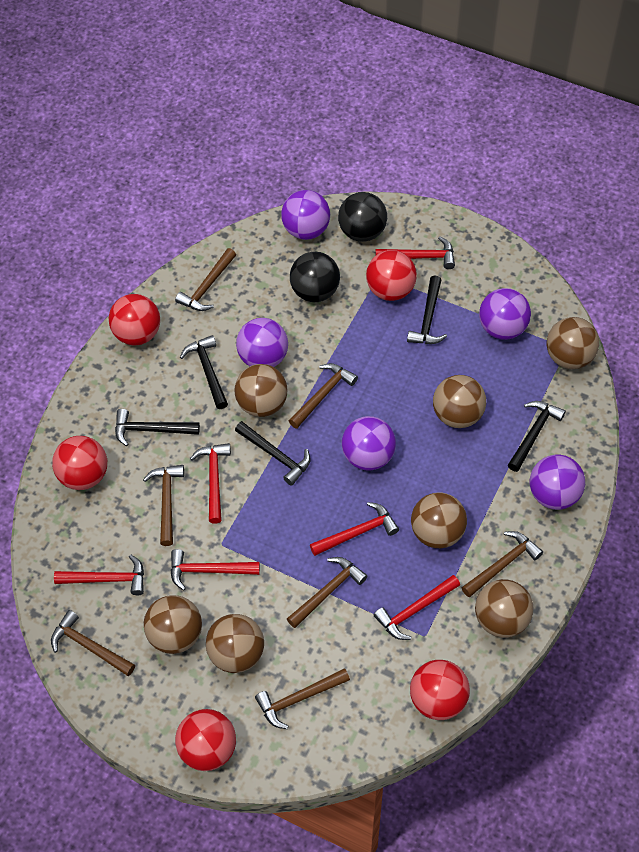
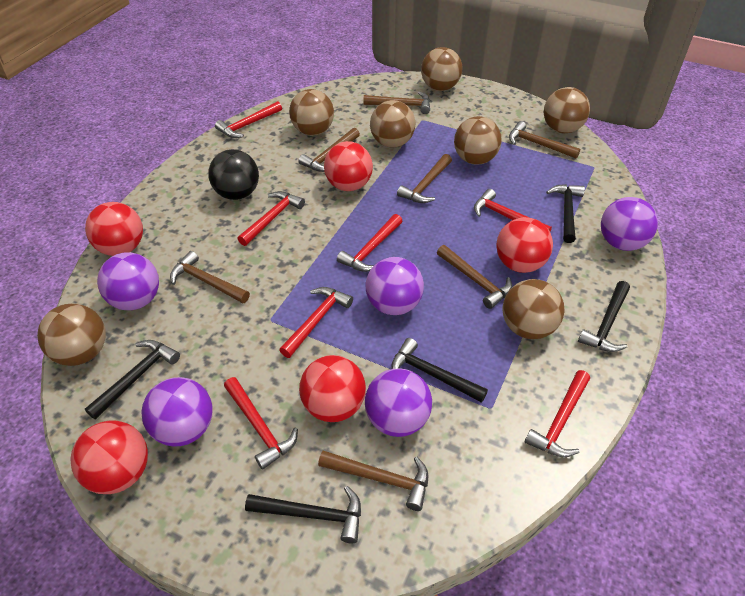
black ball: [290,252,340,302] [338,192,387,242] = 2 -> [208,149,259,200] = 1
red hammer: [54,554,144,595] [170,549,260,590] [190,443,231,524] [310,502,399,556] [374,575,460,640] [376,237,455,269] = 6 -> [215,101,282,138] [224,377,298,470] [237,191,305,246] [279,287,353,358] [337,214,402,272] [474,189,552,232] [525,370,590,457] = 7

